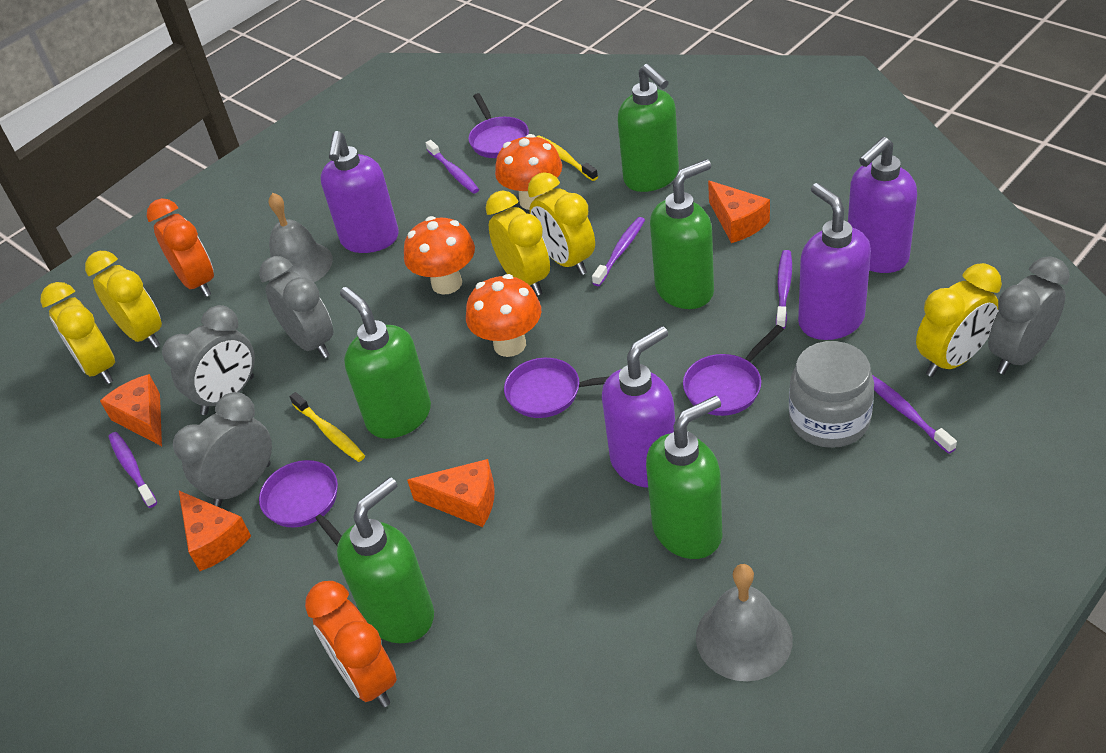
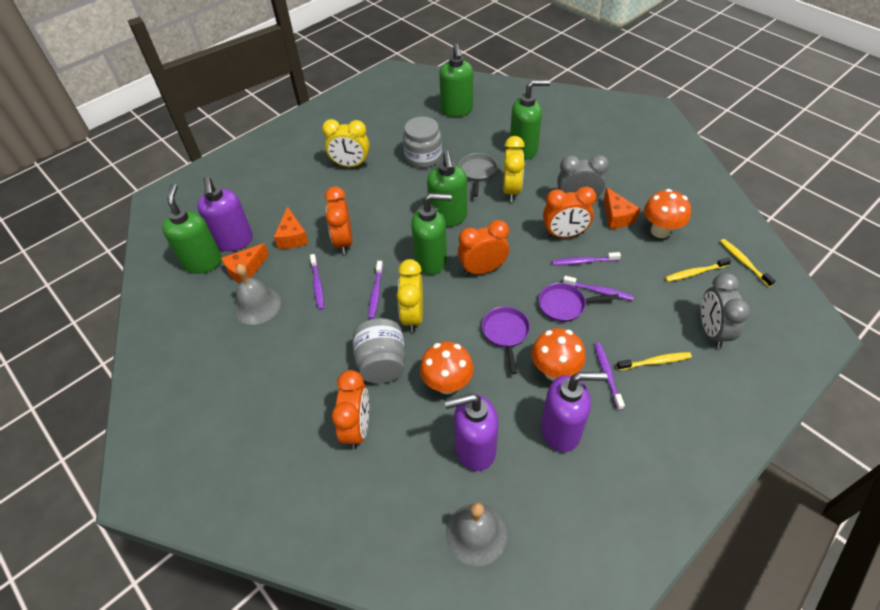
grey clock: [162,305,255,415] [173,392,272,507] [259,256,333,358] [988,256,1070,375] = 4 -> [557,155,609,202] [701,273,750,349] = 2
grey jar: [789,341,874,448] = 1 -> [353,318,406,383] [403,117,442,168] = 2
grey pan: none = 0 -> [458,153,497,197] = 1
orange cheese: [100,374,162,446] [179,491,251,571] [407,459,495,527] [708,181,770,243] = 4 -> [221,243,269,283] [274,207,309,249] [604,187,640,229] = 3
orange clock: [147,198,214,297] [305,581,397,707] = 2 -> [325,187,352,255] [332,370,369,450] [458,220,509,276] [543,186,596,238] = 4
purple pan: [259,460,342,546] [469,93,529,158] [504,358,610,418] [683,325,784,416] = 4 -> [482,307,530,374] [539,283,619,322] = 2
purple soap dispenser: [321,131,399,253] [602,326,675,488] [798,183,871,340] [848,137,917,273] = 4 -> [197,177,253,251] [445,393,499,471] [541,372,607,452] = 3
yellow clock: [40,282,115,384] [85,251,162,348] [486,190,550,296] [528,172,595,275] [916,263,1002,377] = 5 -> [322,119,370,167] [397,259,423,333] [503,136,525,202] = 3
yellow toothbrush: [289,392,365,462] [536,135,598,181] = 2 -> [617,352,692,370] [665,258,731,282] [720,239,776,287] = 3

